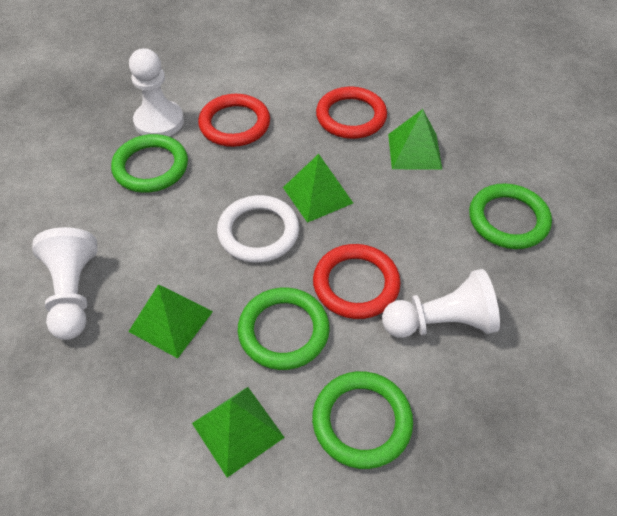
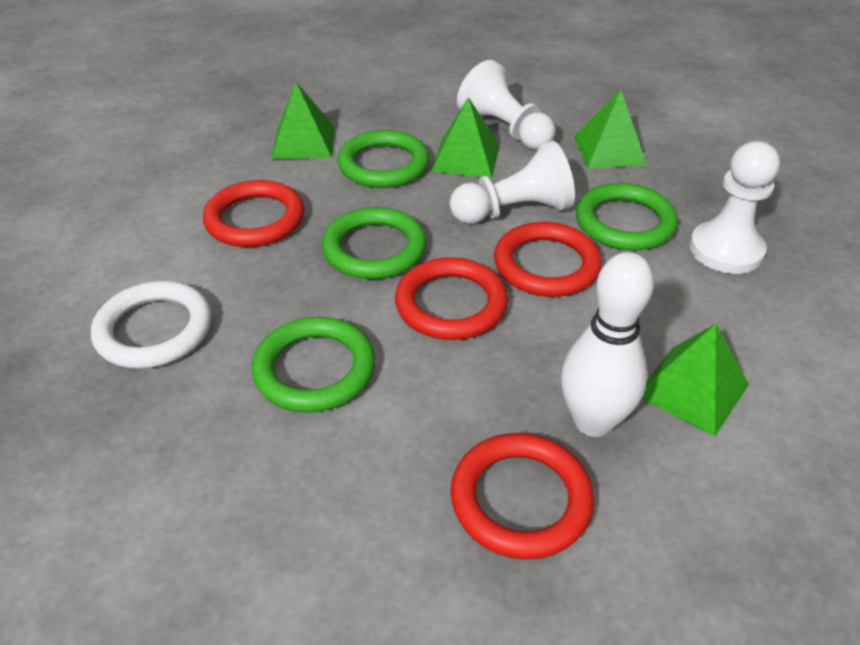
red ring: [198,94,270,147] [313,244,401,319] [316,87,387,139] = 3 -> [203,180,304,247] [395,257,508,340] [451,433,594,560] [494,222,602,297] = 4
white bowling pin: none = 0 -> [561,252,654,437] = 1

